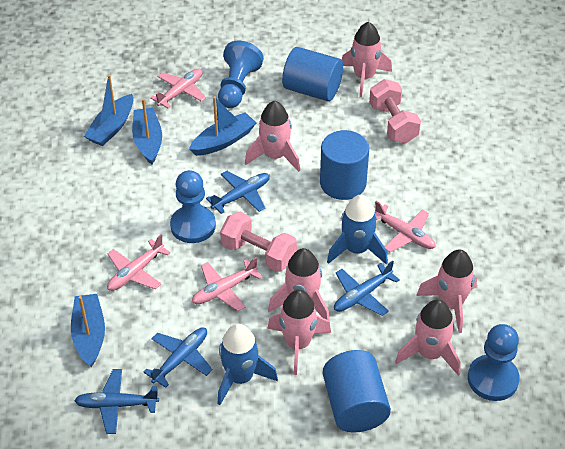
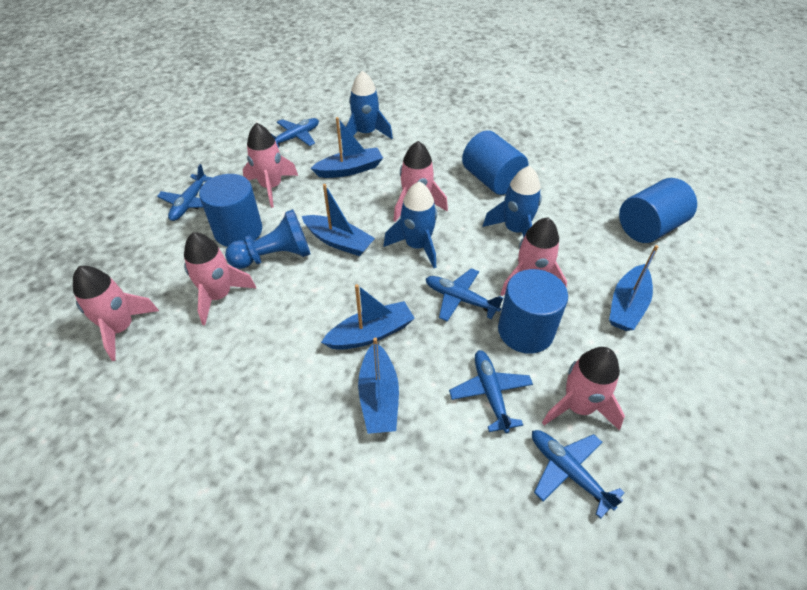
blue boat: [71,294,105,367] [84,75,133,146] [132,99,162,165] [189,96,256,156] = 4 -> [302,184,375,256] [311,117,383,178] [321,284,415,350] [358,337,399,434] [609,245,659,331] = 5
blue cylinder: [282,47,343,101] [320,130,369,200] [323,350,391,433] = 3 -> [199,174,262,247] [462,130,528,195] [498,269,568,354] [619,178,697,243] = 4
blue pawn: [170,170,216,243] [218,41,264,108] [468,324,520,401] = 3 -> [225,209,311,269] = 1
blue plane: [74,369,159,434] [143,327,213,388] [206,171,270,214] [334,260,400,316] = 4 -> [157,164,213,221] [271,118,319,148] [426,268,503,322] [449,350,533,433] [532,430,625,519] = 5
blue rocket: [218,324,278,405] [327,195,388,265] = 2 -> [346,71,393,139] [383,181,437,268] [482,166,542,237] = 3
pink dumbbell: [220,212,297,272] [369,79,421,143] = 2 -> none = 0
pink plane: [107,235,170,291] [150,69,206,108] [192,257,262,311] [375,201,436,252] = 4 -> none = 0

